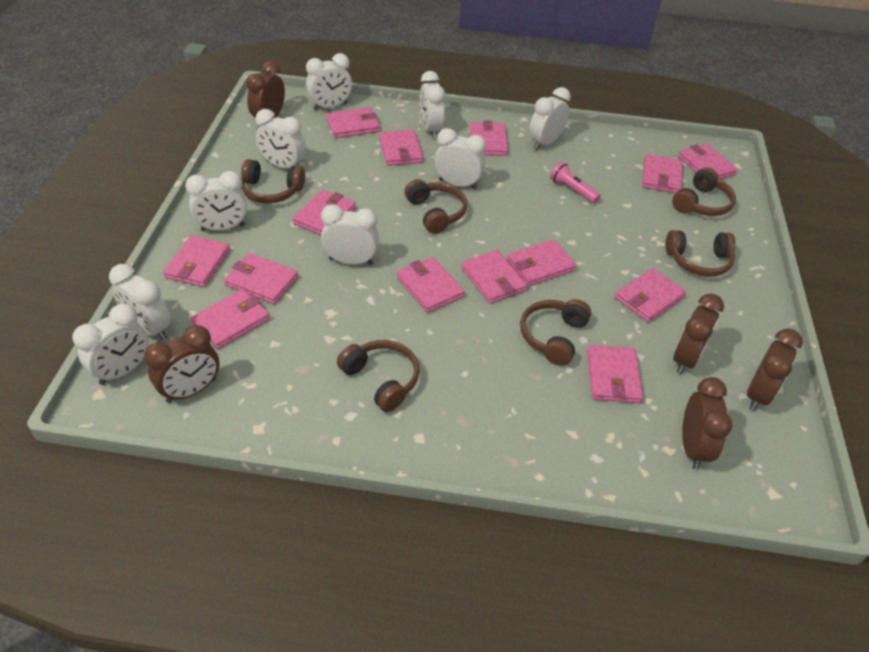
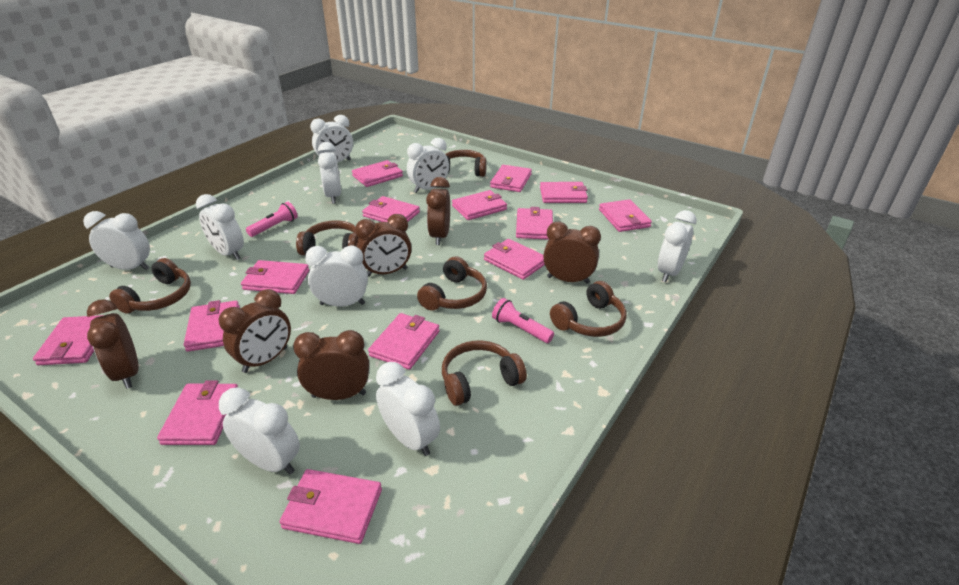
brown clock: [144,325,220,403] [246,61,285,127] [673,293,724,374] [682,377,732,469] [747,329,803,411] = 5 -> [87,299,139,389] [219,289,291,373] [293,330,369,400] [355,214,412,277] [426,177,450,245] [543,222,601,284] = 6
pink flashlight: [550,162,601,203] = 1 -> [246,202,298,237] [492,298,554,343] = 2

